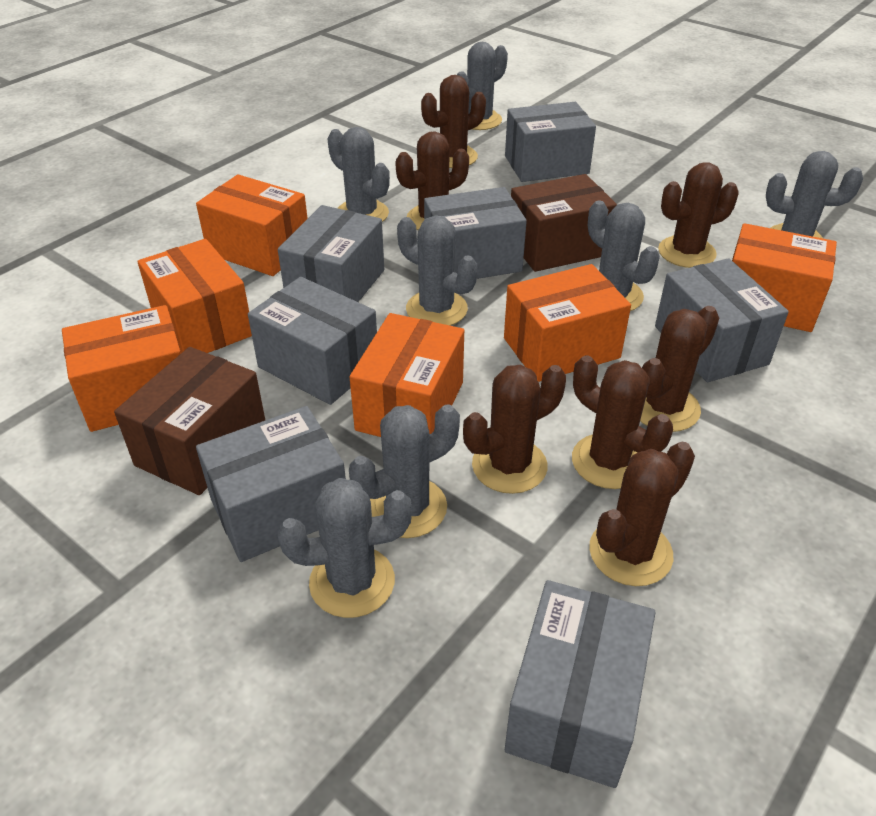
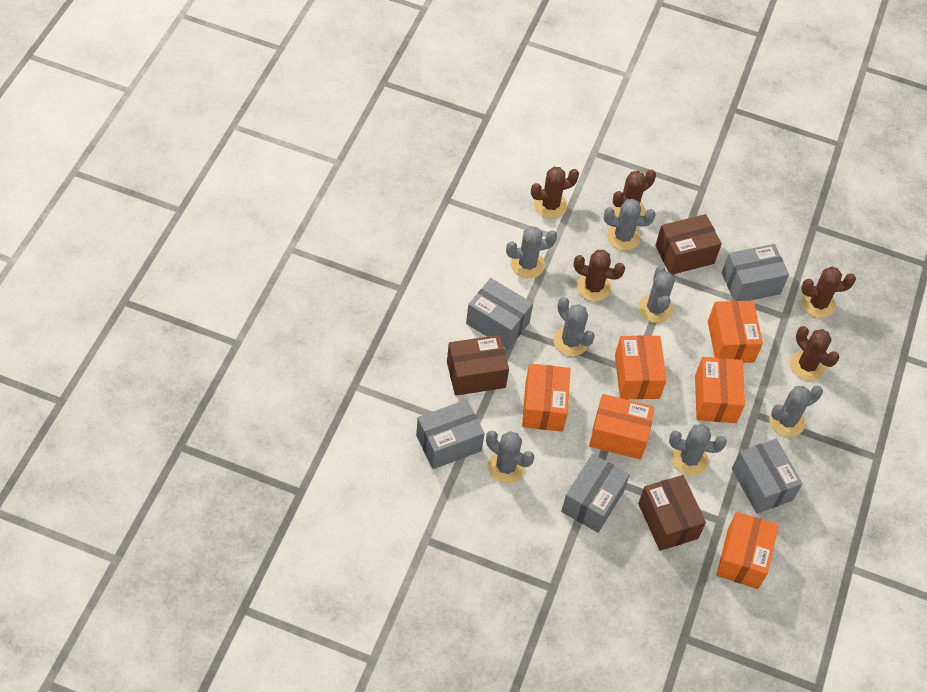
brown box: [114,347,265,495] [511,174,617,272] = 2 -> [447,335,509,396] [638,475,706,551] [655,214,722,275] = 3
brown cactus: [395,131,469,230] [421,75,486,168] [463,365,566,494] [572,355,673,489] [589,442,695,586] [640,306,719,432] [658,162,739,268] = 7 -> [531,167,579,219] [573,250,625,301] [612,170,656,217] [790,326,840,381] [801,267,856,318] = 5
grey box: [196,406,346,562] [248,277,377,405] [278,205,384,302] [424,187,527,279] [505,102,596,182] [505,580,656,788] [655,258,789,382] = 7 -> [416,399,485,469] [466,278,533,349] [561,454,630,533] [722,244,789,301] [732,439,803,514] = 5

